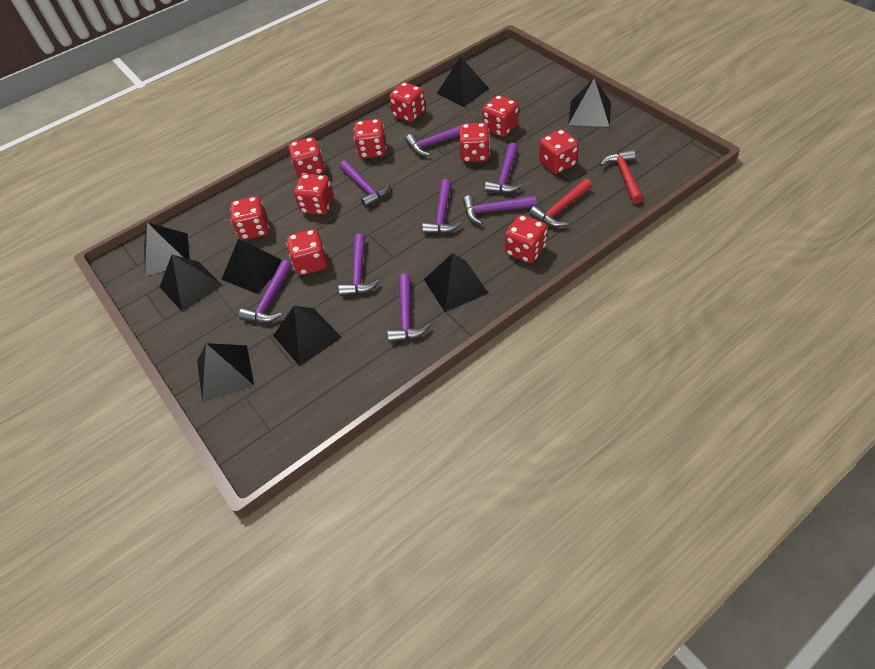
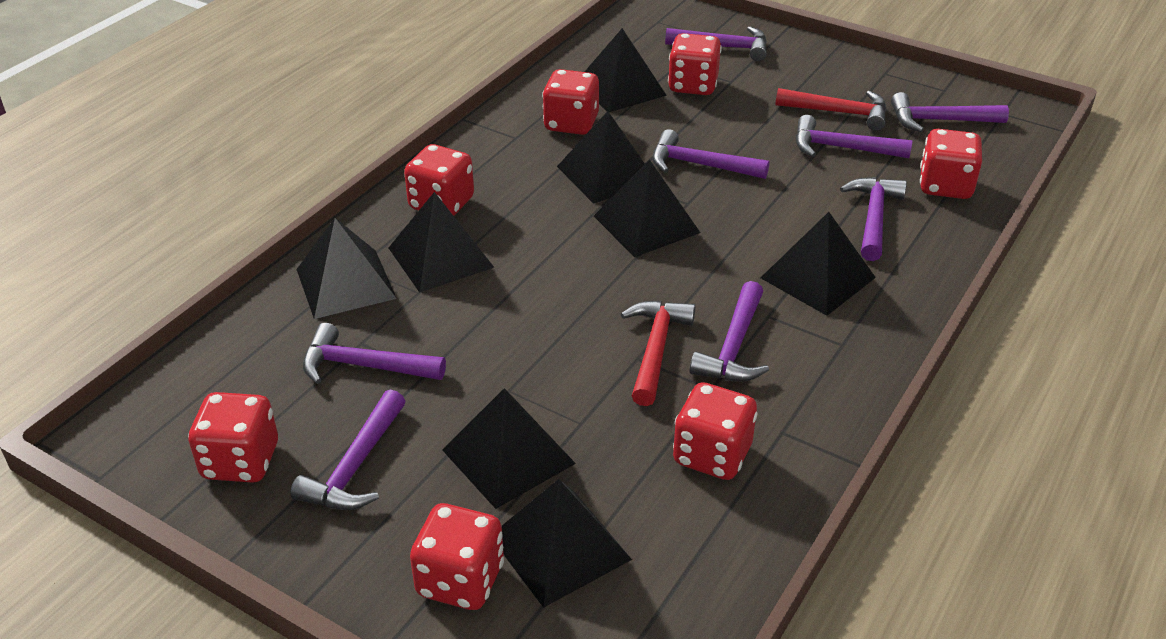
red dice: [230,196,269,240] [286,229,328,275] [288,137,325,178] [294,174,334,215] [354,119,386,159] [389,82,425,122] [459,123,490,162] [482,95,519,137] [505,215,547,263] [539,129,579,174] = 10 -> [188,392,278,483] [404,144,474,216] [410,503,504,610] [542,69,599,135] [668,33,722,95] [673,382,758,480] [920,129,982,199] = 7

